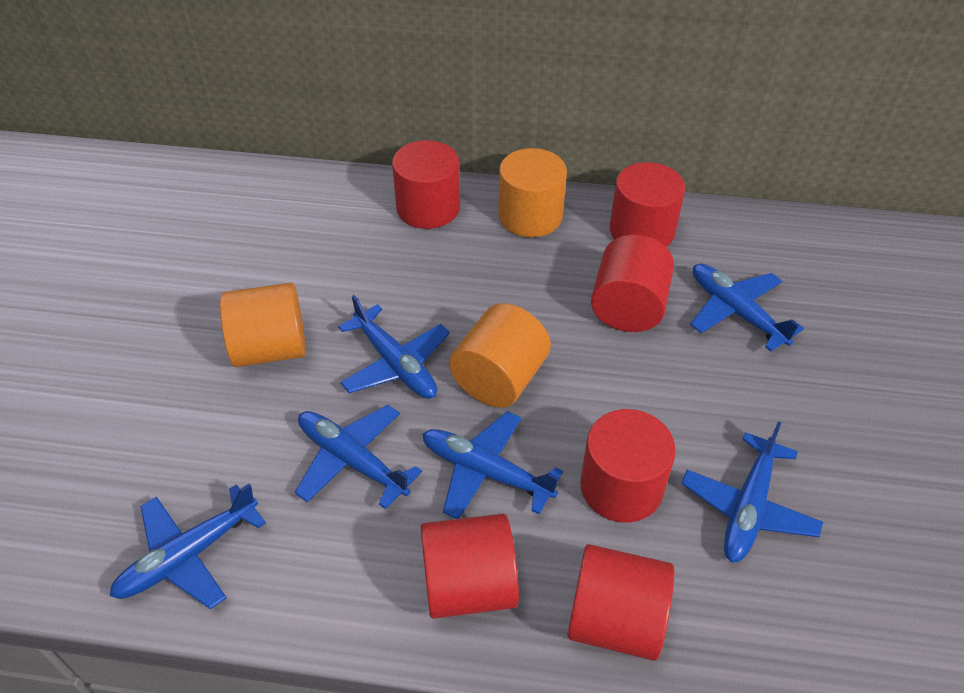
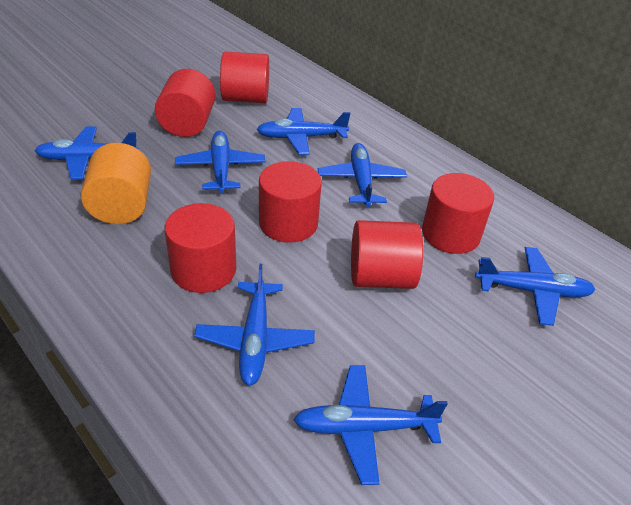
blue plane: [110,483,266,609] [295,405,422,509] [338,295,450,399] [422,411,563,519] [681,421,823,563] [690,263,804,351] = 6 -> [35,127,139,180] [175,131,265,193] [194,264,315,386] [257,108,350,155] [293,365,448,485] [318,143,407,207] [475,247,596,326] = 7
orange cylinder: [220,283,306,367] [449,303,551,408] [498,148,567,237] = 3 -> [81,143,151,224] = 1

